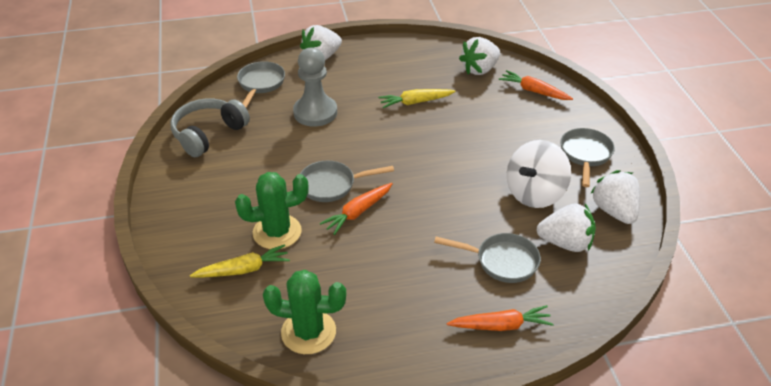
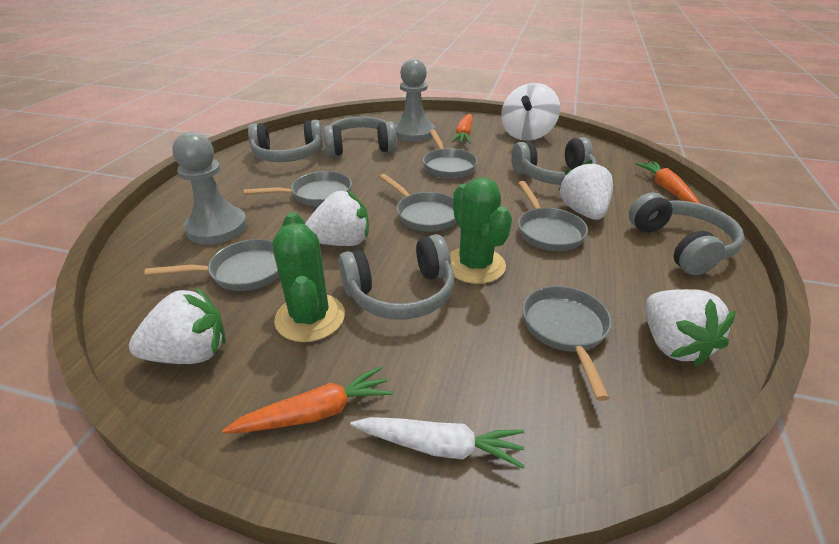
grey headphones: [170,99,250,157] = 1 -> [248,120,323,162] [323,116,397,156] [338,234,454,320] [511,137,597,185] [629,193,744,275] = 5
grey pan: [237,61,285,108] [300,161,394,202] [434,233,541,283] [560,128,615,187] = 4 -> [145,239,279,291] [244,171,352,207] [379,174,456,232] [423,130,478,179] [518,181,588,251] [523,286,612,401] = 6
grey pawn: [293,47,337,127] = 1 -> [172,132,247,245] [395,59,435,142] = 2
white carrot: none = 0 -> [350,417,525,469] = 1
yellow carrot: [190,244,290,278] [378,89,456,108] = 2 -> none = 0

